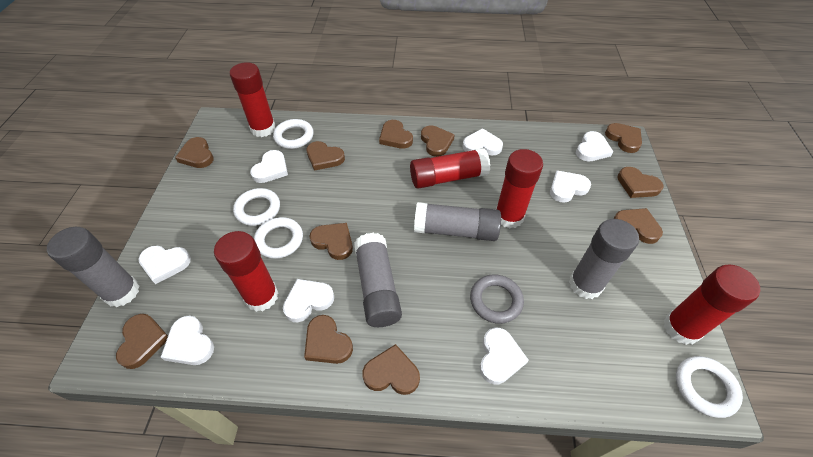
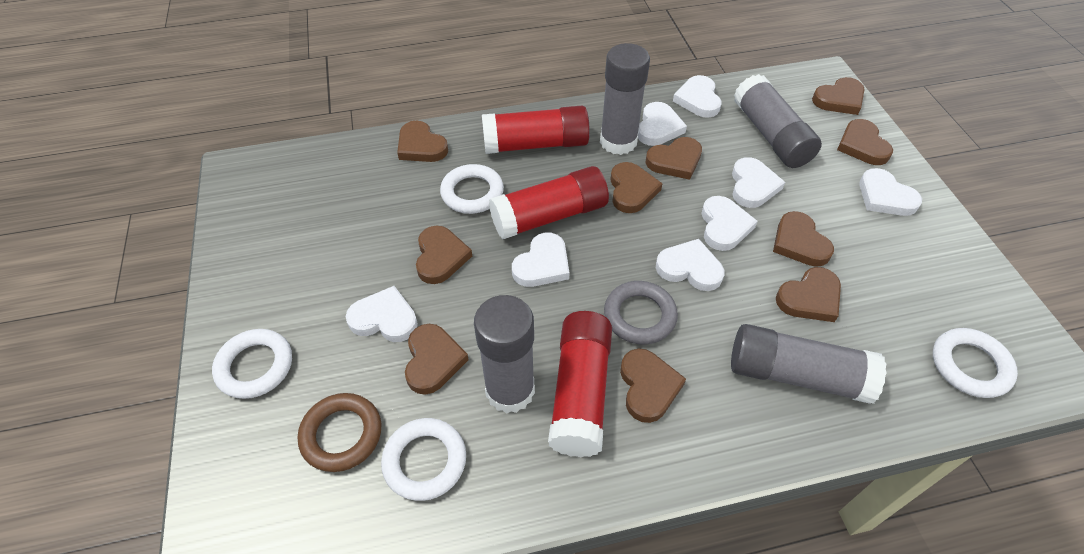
brown heart: [116,314,168,369] [175,137,214,168] [304,315,353,364] [306,141,345,171] [310,223,353,260] [362,344,420,395] [379,120,413,149] [421,125,455,157] [605,123,642,153] [613,208,663,244] [617,167,664,198] = 11 -> [397,120,448,162] [405,324,469,395] [416,226,472,284] [610,162,663,213] [620,349,686,423] [646,137,702,180] [773,211,834,267] [776,267,841,322] [812,77,865,115] [837,119,893,165] = 10
brown ring: none = 0 -> [297,393,382,472] = 1
red glue stick: [214,231,278,312] [230,62,276,137] [410,148,490,189] [496,149,543,228] [664,265,760,345] = 5 -> [482,106,590,154] [489,166,609,239] [548,311,612,457] = 3

